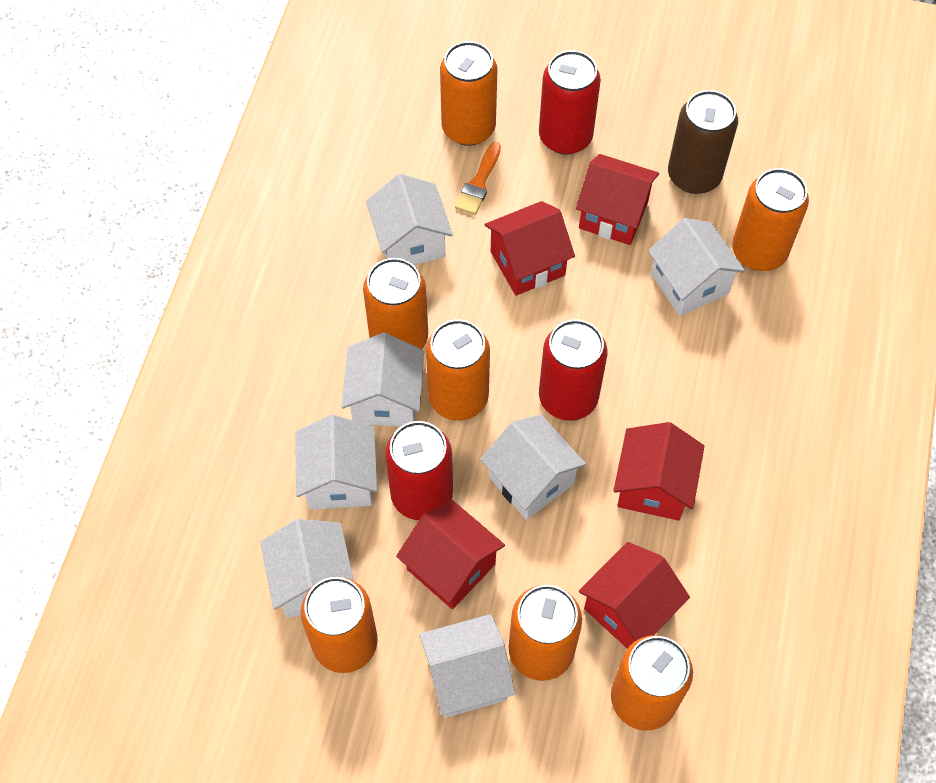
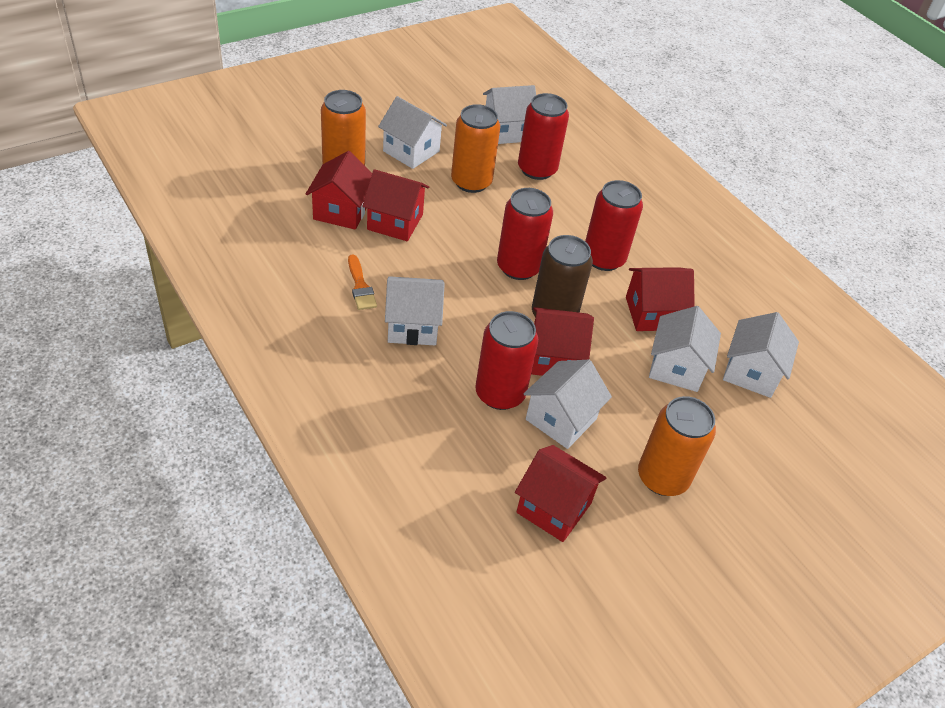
orange can: [301,577,378,673] [363,258,428,349] [426,320,490,421] [440,41,497,146] [508,585,582,681] [611,635,693,731] [732,168,809,271] = 7 -> [321,90,366,166] [451,104,500,193] [638,396,716,496] = 3
red can: [385,421,453,520] [539,50,601,155] [539,319,608,421] = 3 -> [475,311,538,410] [497,188,553,280] [518,93,569,180] [585,180,643,271] = 4
white house: [260,519,354,618] [295,415,377,510] [342,333,424,426] [366,174,453,265] [419,614,515,718] [480,415,586,520] [648,218,745,316] = 7 -> [378,96,447,169] [385,276,445,345] [483,85,536,144] [524,360,612,449] [649,306,721,392] [723,312,799,398] = 6

